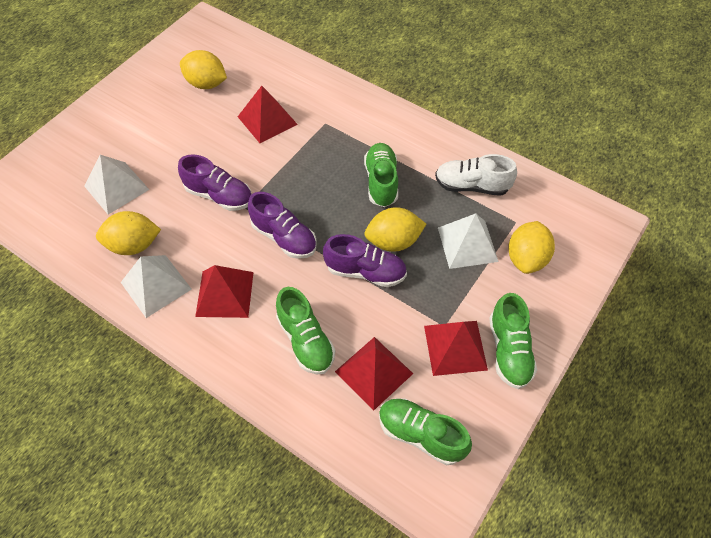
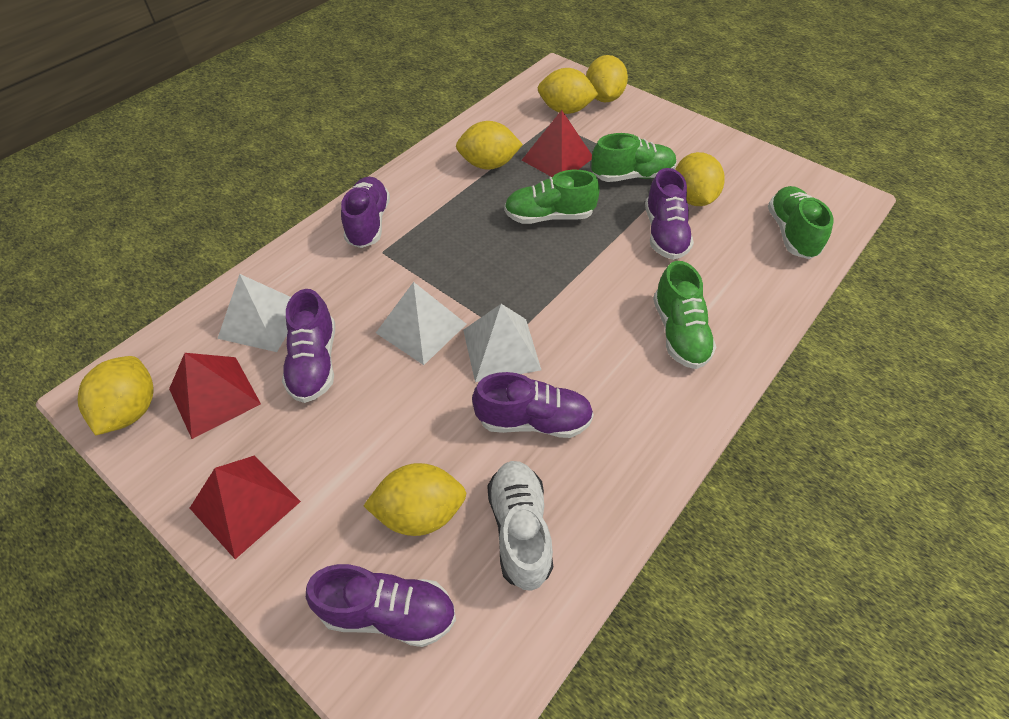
purple shoe: [178,154,252,211] [248,192,317,259] [323,234,407,287] = 3 -> [282,289,335,403] [306,564,456,647] [341,177,390,248] [472,372,594,438] [645,168,694,260] = 5
red pyramid: [195,265,254,318] [238,86,298,143] [335,337,413,411] [424,321,488,376] = 4 -> [169,353,261,439] [190,455,301,559] [522,110,592,177] = 3
yellow lemon: [96,211,161,255] [180,50,227,89] [364,207,426,252] [508,221,555,274] = 4 -> [78,356,153,436] [363,463,466,536] [456,121,523,170] [538,68,599,114] [586,55,628,102] [675,152,724,206] = 6

